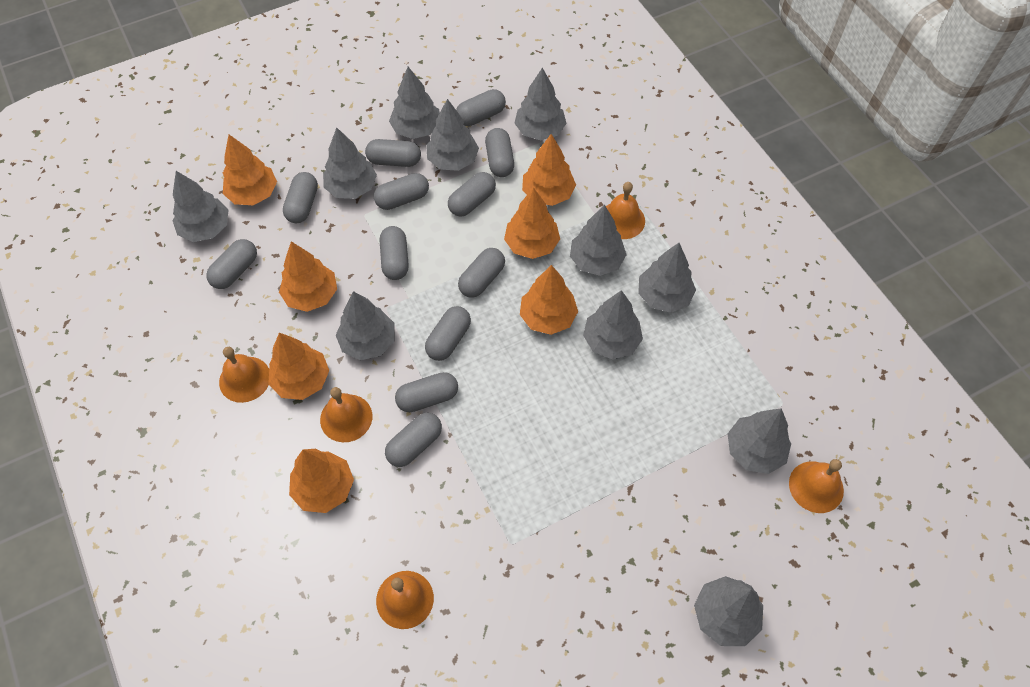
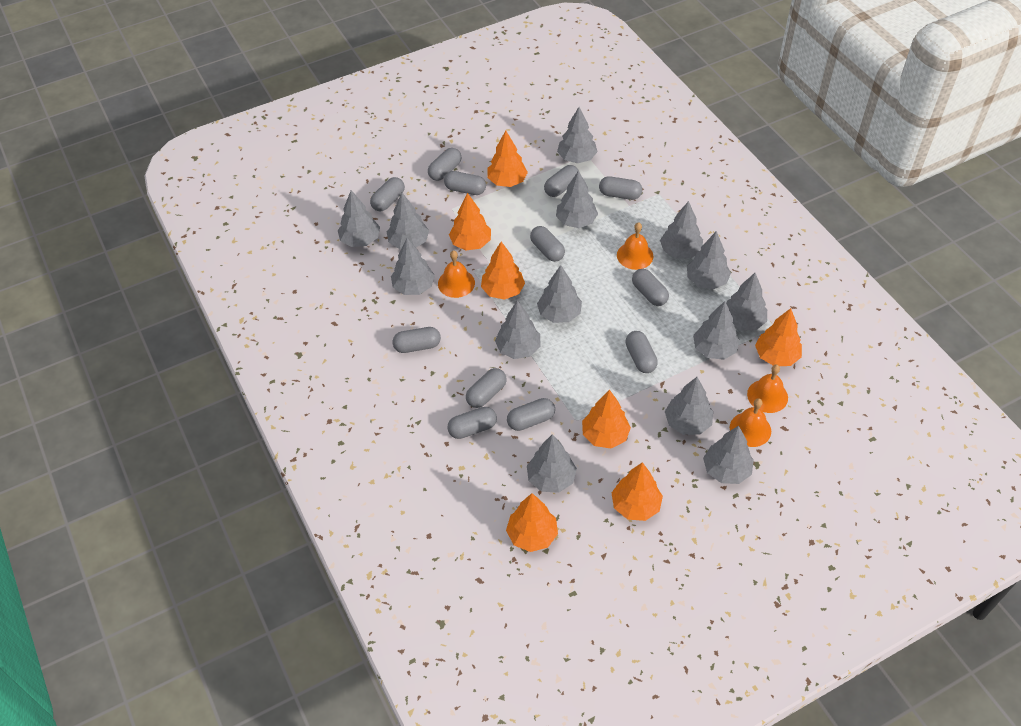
grey tree: [172,171,228,242] [323,127,377,199] [336,291,395,360] [389,67,440,139] [426,99,479,171] [514,68,567,140] [570,205,627,276] [583,290,643,360] [638,243,696,313] [694,576,763,646] [727,408,791,474] = 11 -> [338,190,380,247] [387,193,429,249] [391,238,435,295] [495,300,540,359] [527,434,577,493] [537,265,582,323] [556,170,598,228] [557,107,598,163] [660,201,703,258] [665,377,713,435] [687,231,731,289] [693,301,740,360] [703,426,754,484] [726,273,767,331] = 14
orange bell: [219,347,269,403] [320,387,372,442] [376,571,434,629] [606,182,645,239] [789,459,844,513] = 5 -> [438,250,475,298] [617,222,654,270] [730,398,771,447] [747,365,788,413] = 4

